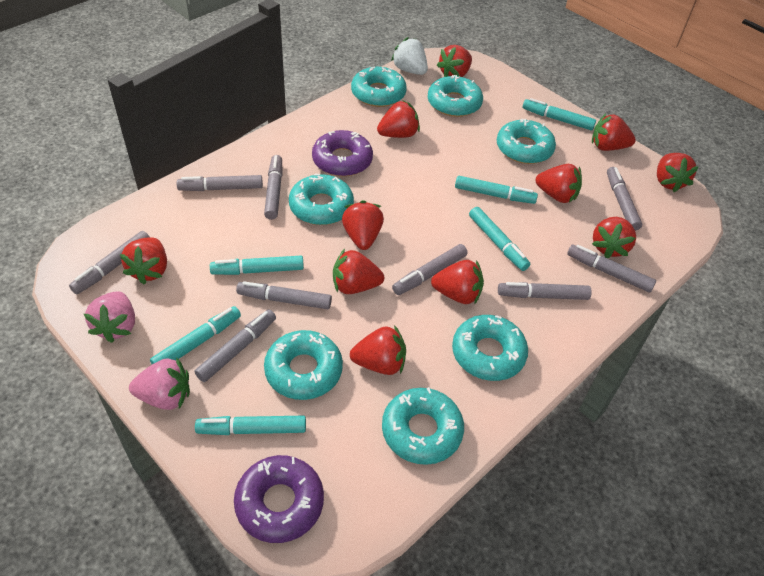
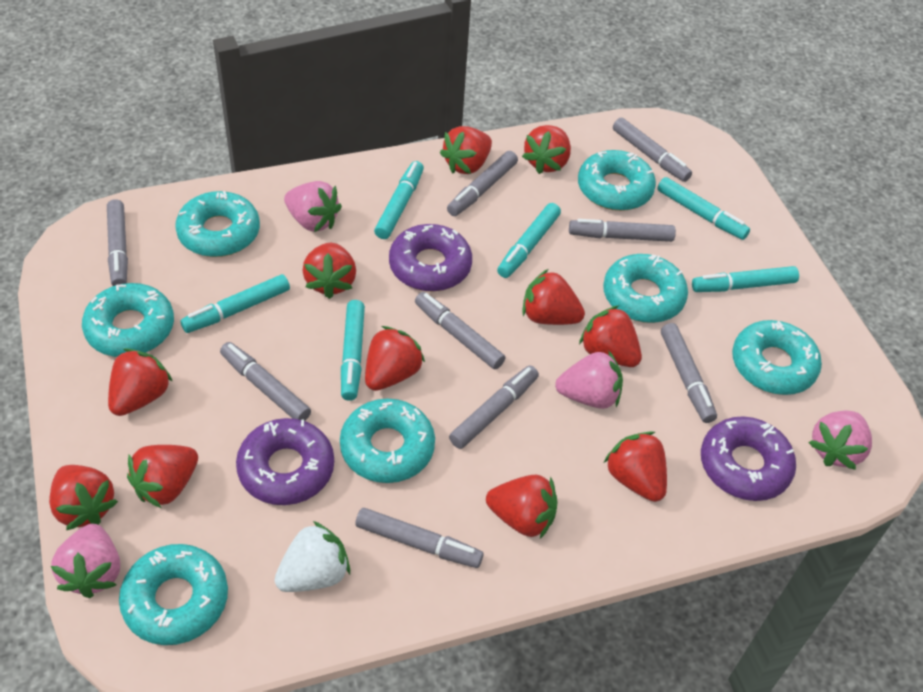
pink strawberry: [84,291,135,343] [129,357,190,410] = 2 -> [51,524,120,598] [284,181,342,232] [555,350,623,409] [808,411,872,470] = 4
purple donut: [234,455,324,543] [312,130,373,177] = 2 -> [236,418,334,505] [389,224,472,291] [701,416,796,501] = 3

